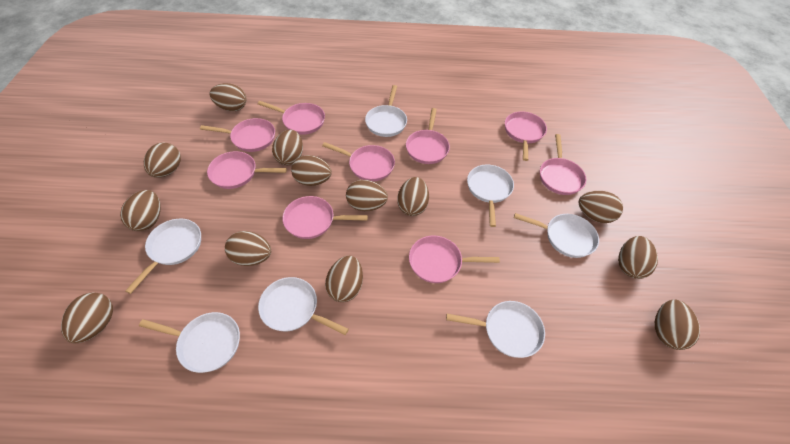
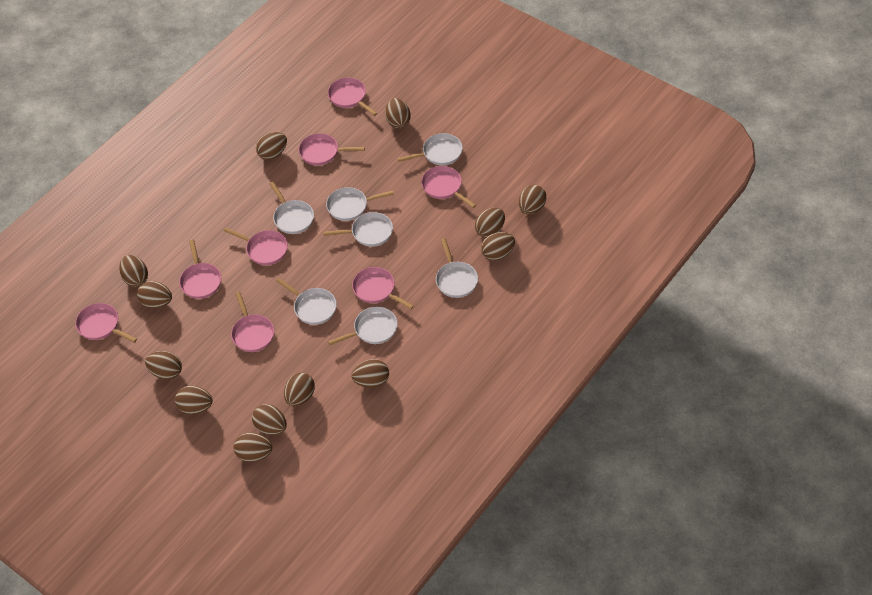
pink pan: [200,118,275,152] [207,151,287,189] [258,101,325,135] [282,196,368,239] [322,142,395,181] [406,108,450,164] [409,236,500,283] [505,111,547,161] [540,134,586,195] = 9 -> [75,303,137,343] [179,240,221,299] [223,227,288,265] [231,291,274,352] [299,133,365,165] [328,78,378,116] [352,267,414,309] [421,166,476,208] = 8

